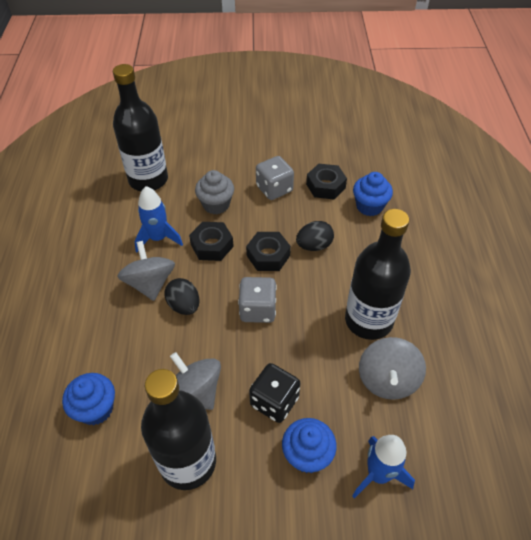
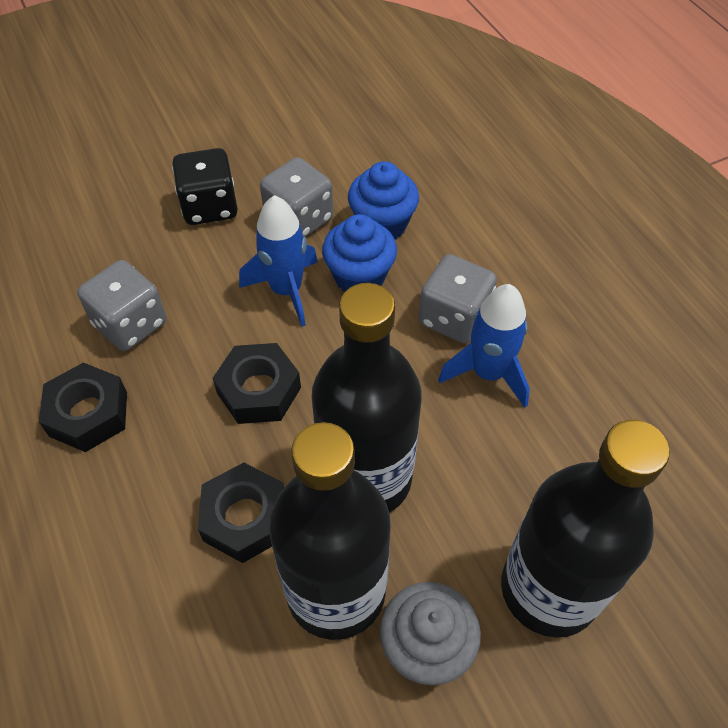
black egg: [164,278,199,315] [296,221,334,251] = 2 -> none = 0
blue cupcake: [62,373,115,425] [282,418,337,473] [353,172,393,216] = 3 -> [322,214,397,292] [348,161,419,239] = 2
grey dice: [238,277,277,323] [256,156,294,200] = 2 -> [77,260,166,351] [260,157,333,237] [419,254,497,344] = 3
grey spinning top: [117,241,175,301] [170,352,221,410] [359,337,426,400] = 3 -> none = 0

